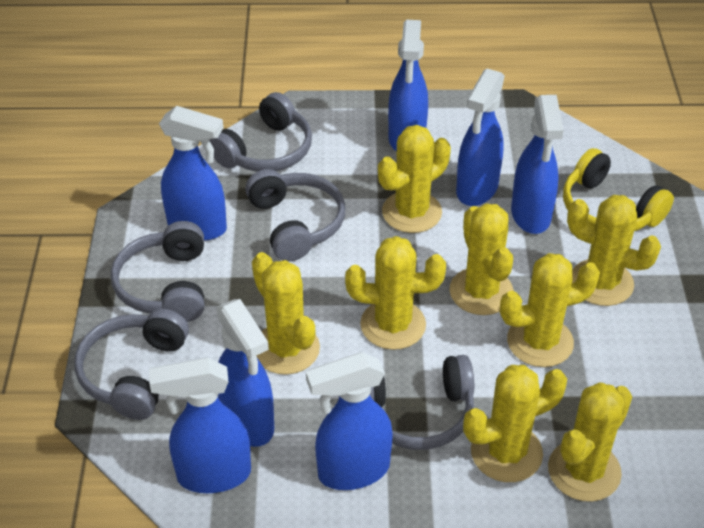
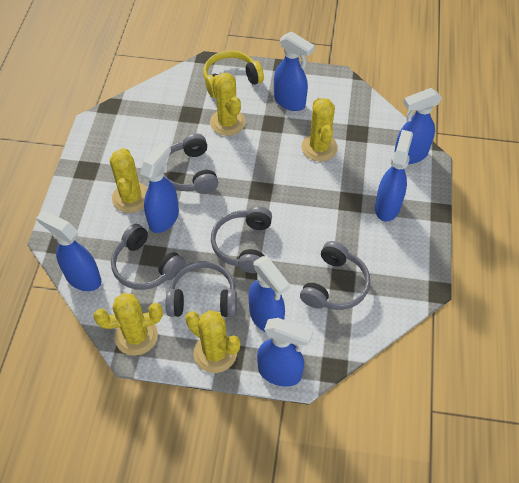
yellow cactus: [252,252,320,375] [345,236,446,350] [378,125,451,233] [449,203,514,315] [463,365,567,482] [500,253,600,367] [548,382,632,502] [567,195,661,306] = 8 -> [94,293,163,356] [110,148,148,213] [186,310,240,373] [210,73,245,136] [301,98,338,161] = 5

